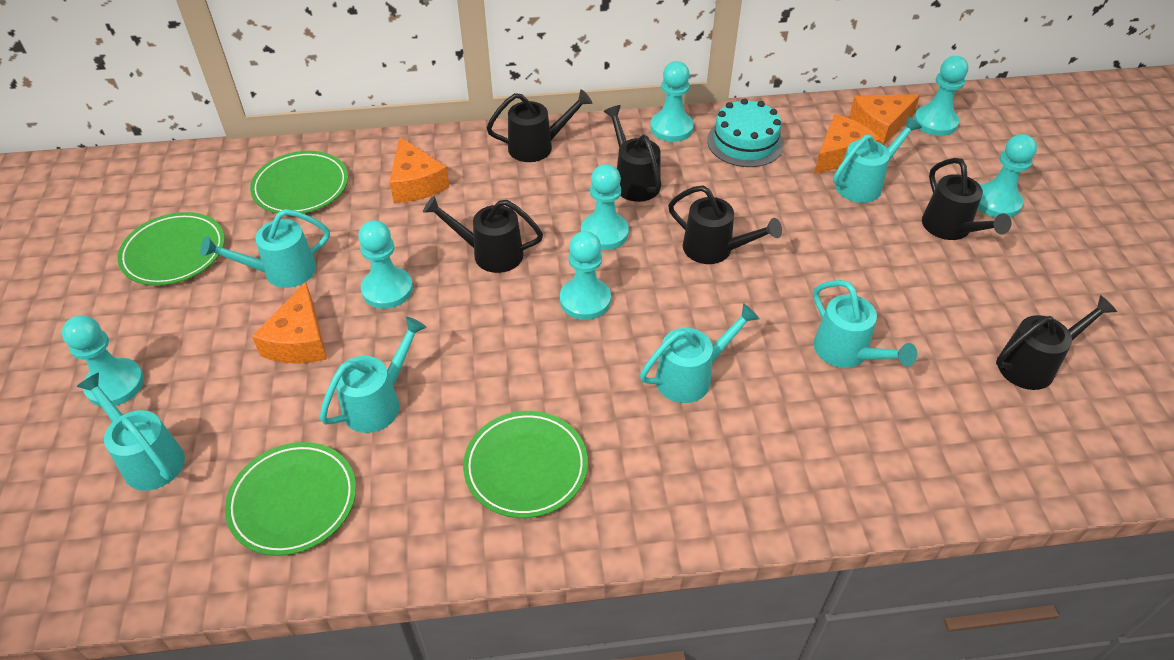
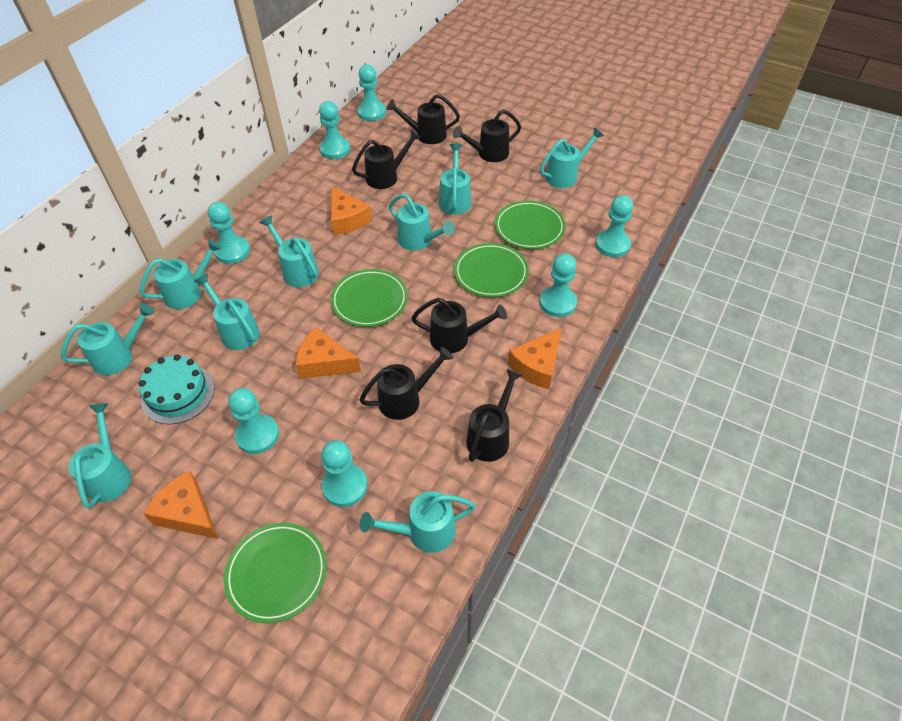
turquoise watering can: [76,373,185,491] [200,209,330,288] [320,317,426,433] [640,303,759,403] [813,280,917,368] [833,116,922,203] = 6 -> [61,303,155,375] [68,403,131,508] [139,239,222,309] [194,273,260,350] [260,215,319,287] [360,491,476,553] [389,193,455,251] [439,143,472,215] [540,128,604,188] = 9

